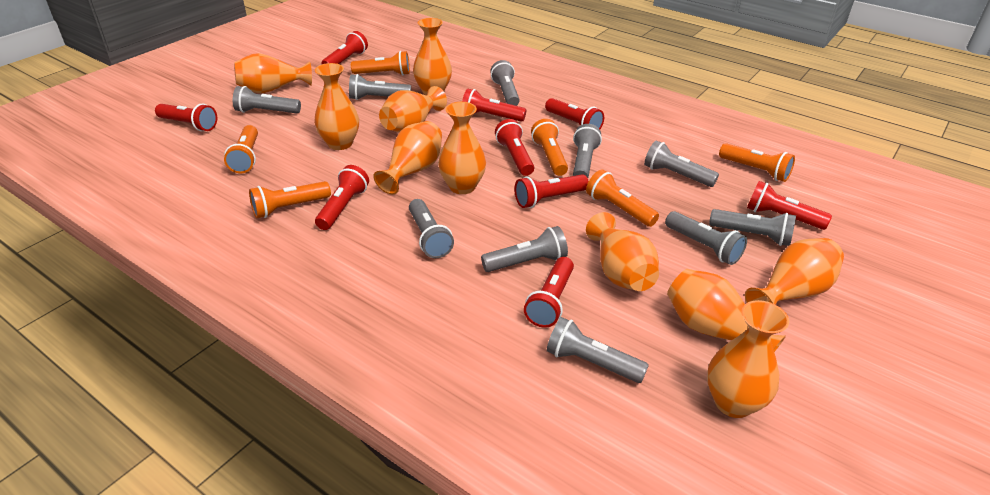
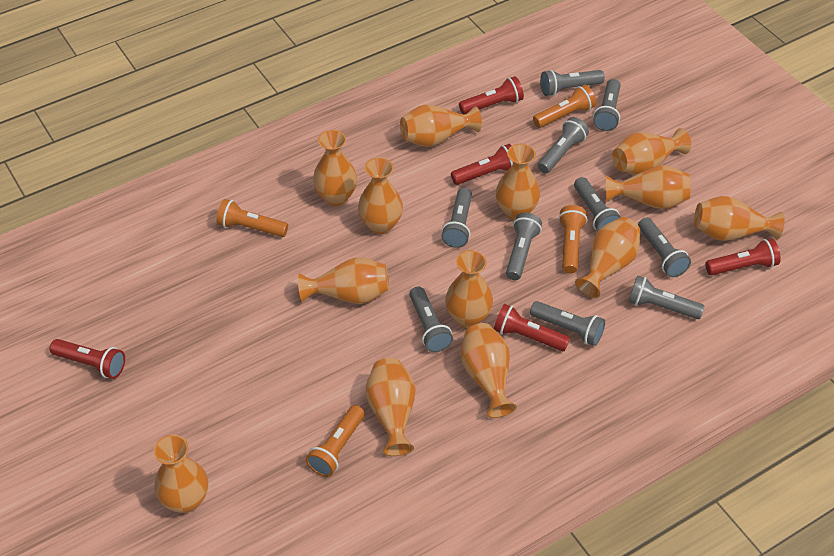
orange flashlight: [224,125,258,173] [249,181,331,218] [351,51,410,75] [531,119,568,176] [586,169,659,227] [719,143,795,182] = 6 -> [217,199,288,237] [306,405,365,477] [533,85,596,128] [558,205,588,273] = 4
orange vase: [234,53,312,93] [314,63,359,150] [373,121,442,194] [379,86,447,132] [413,18,452,95] [438,102,486,194] [586,212,659,291] [667,269,786,352] [707,300,789,418] [745,238,844,305] = 10 -> [154,435,208,513] [298,257,389,304] [313,130,357,206] [358,157,403,234] [366,358,416,456] [400,104,482,147] [445,250,493,328] [460,323,517,418] [496,144,540,220] [575,217,640,298] [606,165,690,209] [612,128,691,175] [694,196,785,241] = 13
red flashlight: [155,103,217,131] [315,165,369,230] [321,31,368,64] [462,89,526,122] [495,119,534,176] [514,174,589,208] [524,257,574,328] [545,98,604,129] [747,181,832,230] = 9 -> [49,339,125,379] [451,144,513,185] [459,76,524,115] [494,304,570,351] [705,238,781,275] = 5

